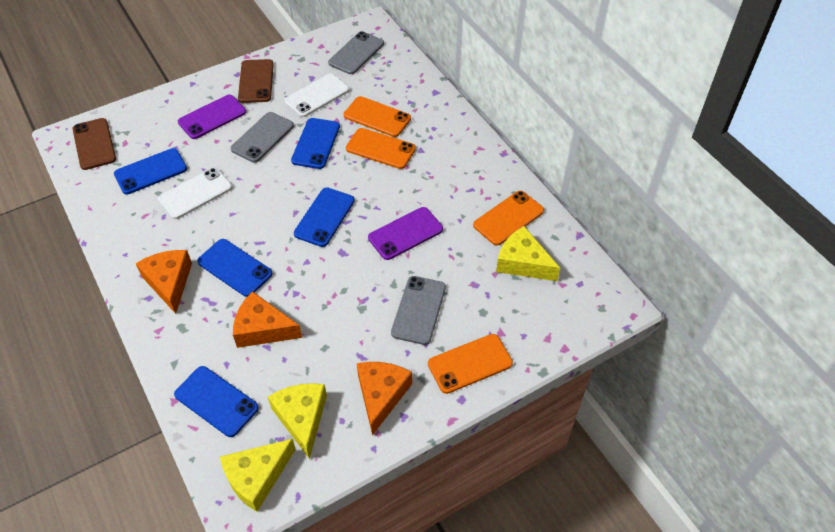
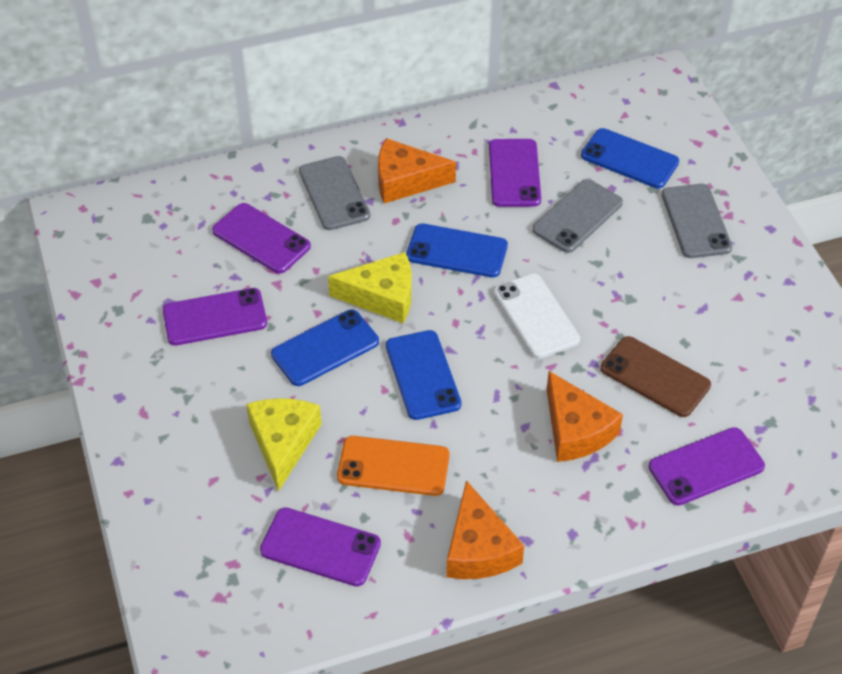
blue phone: [114,148,187,194] [174,366,259,437] [197,239,273,297] [291,118,340,169] [294,187,355,247] = 5 -> [271,309,379,386] [386,330,461,420] [406,223,508,278] [581,128,679,188] = 4
brown phone: [73,118,116,170] [238,59,274,103] = 2 -> [600,336,711,417] = 1
orange phone: [344,96,411,137] [346,128,416,169] [428,334,513,394] [473,191,544,245] = 4 -> [337,436,450,496] = 1
purple phone: [178,95,246,139] [368,207,443,260] = 2 -> [163,288,267,345] [212,203,311,274] [260,507,381,587] [489,139,541,207] [649,427,765,506] = 5
white phone: [158,168,232,219] [284,74,349,117] = 2 -> [493,273,580,359] = 1
yellow cheese: [220,439,296,512] [268,383,327,459] [496,226,560,281] = 3 -> [246,398,322,492] [328,252,412,323] = 2

